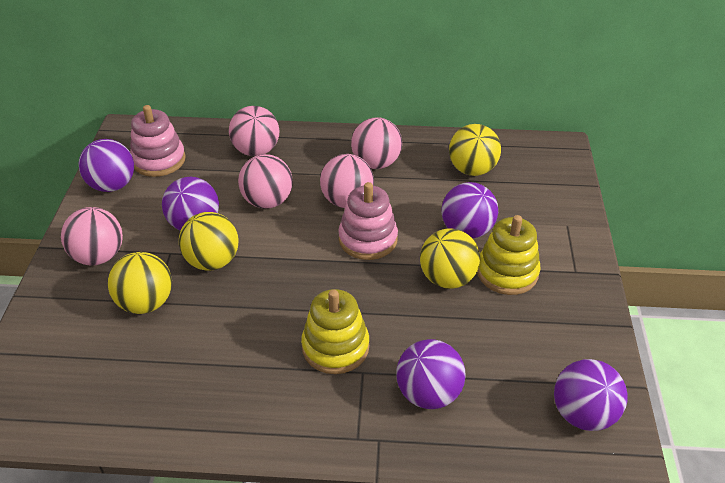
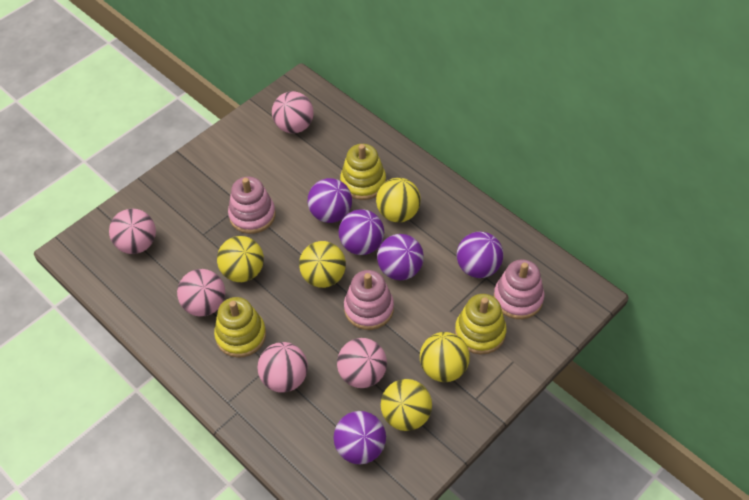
pink stacking toy: [130,105,186,177] [338,182,398,260] = 2 -> [228,177,276,234] [344,270,394,330] [494,259,544,319] = 3
yellow ball: [108,252,172,314] [179,212,238,271] [420,228,480,288] [449,124,501,176] = 4 -> [217,236,264,282] [299,241,346,288] [376,178,421,222] [381,379,432,431] [420,332,470,382] = 5
yellow stacking toy: [301,289,369,374] [477,215,540,295] = 2 -> [214,297,266,358] [340,144,386,200] [455,294,507,354] = 3

